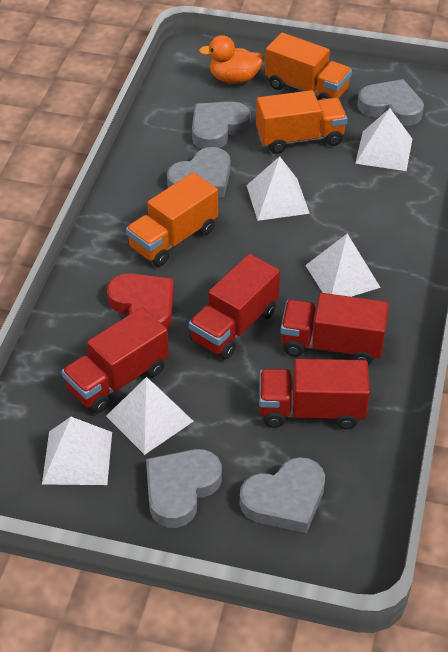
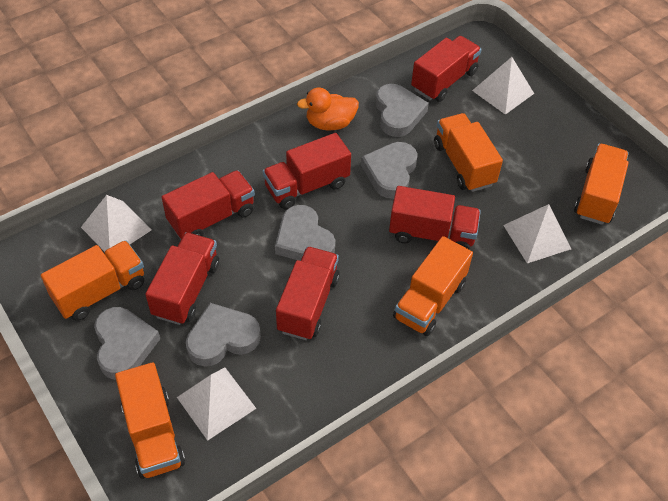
orange truck: [126,172,218,267] [256,90,347,154] [265,33,352,100] = 3 -> [41,241,144,321] [115,362,185,479] [393,236,473,336] [434,113,503,192] [574,144,629,225] = 5
red heart: [107,273,174,329] = 1 -> none = 0
red truck: [62,307,169,414] [189,254,280,359] [259,359,370,429] [281,293,389,365] = 4 -> [145,232,219,325] [162,170,255,239] [263,133,351,209] [276,246,340,340] [389,186,481,250] [411,36,482,102] = 6
white pyramid: [42,417,112,485] [106,377,194,455] [246,156,310,221] [305,234,381,297] [355,108,412,171] = 5 -> [81,195,152,252] [177,367,257,441] [472,57,534,115] [503,204,571,263] = 4

